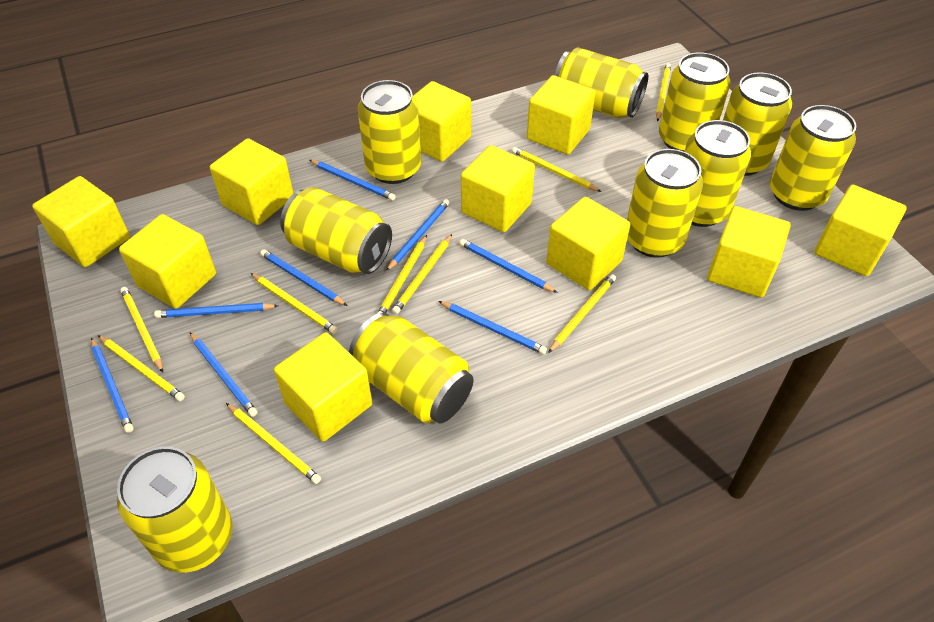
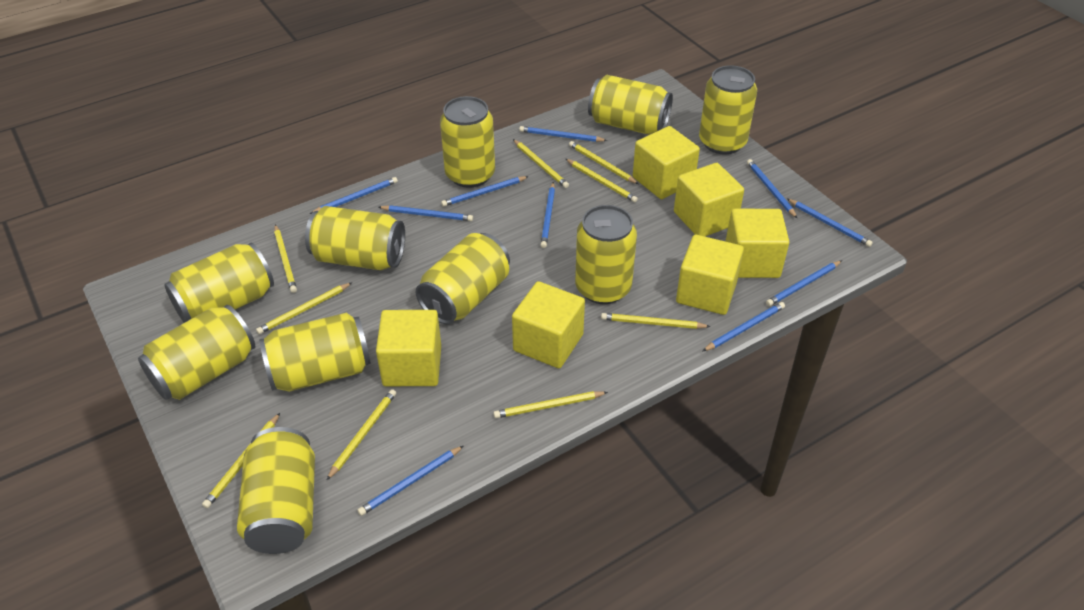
blue pencil: [91,337,134,433] [154,303,279,318] [190,332,257,417] [260,249,347,306] [310,160,396,201] [386,199,450,271] [439,301,547,354] [459,239,558,293] = 8 -> [310,177,398,214] [357,446,463,516] [379,205,473,221] [441,176,529,207] [519,126,608,142] [540,182,555,248] [702,302,785,352] [747,159,798,219] [766,261,842,306] [787,199,873,247] = 10
yellow cube: [32,176,130,267] [119,214,216,309] [210,138,294,225] [274,332,372,442] [413,81,471,162] [461,145,535,232] [527,75,596,155] [546,197,630,290] [707,206,791,298] [814,184,907,276] = 10 -> [376,310,441,386] [512,281,585,368] [633,126,700,199] [674,163,744,236] [676,235,744,315] [726,209,789,278] = 6

